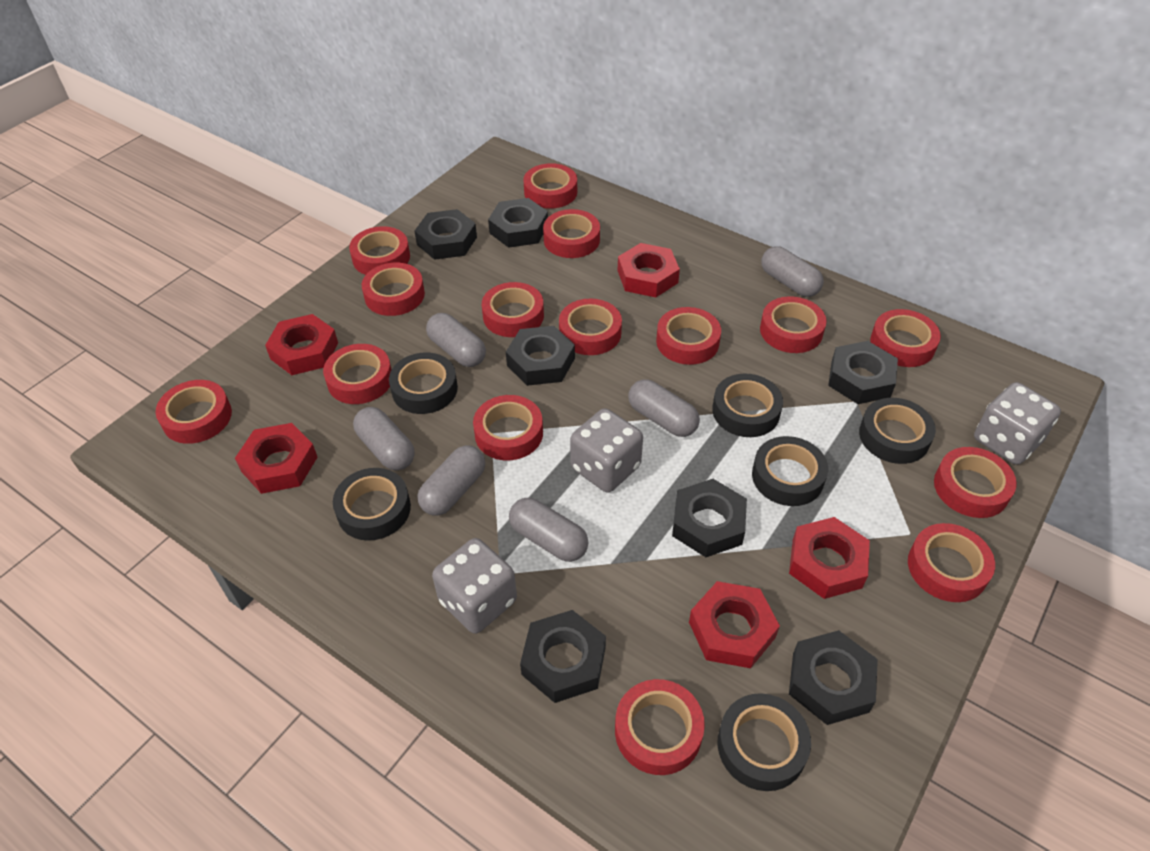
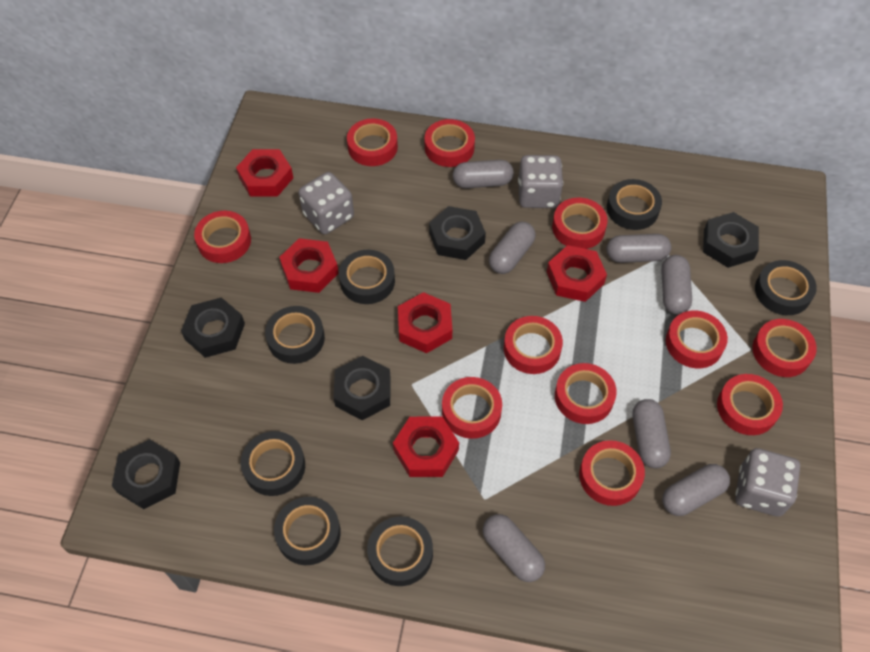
black nut: [415,209,477,260] [488,198,548,248] [506,326,575,386] [520,610,606,703] [672,479,747,557] [789,630,878,725] [828,341,898,404] = 7 -> [112,439,180,509] [181,297,245,358] [334,356,391,420] [429,206,486,260] [703,212,759,268] = 5
black tape: [333,468,411,541] [389,353,458,414] [712,373,783,437] [718,693,811,791] [752,436,828,506] [859,398,936,464] = 6 -> [241,431,305,496] [265,306,325,364] [274,497,341,565] [339,250,395,304] [367,516,433,586] [607,179,662,230] [755,260,817,315] = 7
grey capsule: [353,407,415,471] [418,445,485,516] [426,313,486,367] [509,498,588,562] [628,379,700,437] [761,246,824,297] = 6 -> [453,160,514,188] [482,514,545,582] [489,222,536,274] [606,234,671,263] [633,399,671,468] [661,255,692,315] [662,464,730,516] = 7
red tape: [155,380,232,444] [323,344,392,404] [349,226,410,275] [362,263,425,316] [473,395,543,460] [482,282,544,337] [523,163,577,209] [543,209,600,258] [559,299,622,355] [615,679,705,775] [656,307,721,365] [760,296,826,353] [870,309,941,367] [908,523,995,602] [934,447,1017,518] = 15 -> [194,211,251,263] [347,118,398,166] [425,119,475,167] [442,377,502,439] [504,316,563,374] [552,197,608,249] [555,363,617,424] [579,440,645,506] [666,311,728,368] [717,374,783,435] [752,319,817,377] = 11

